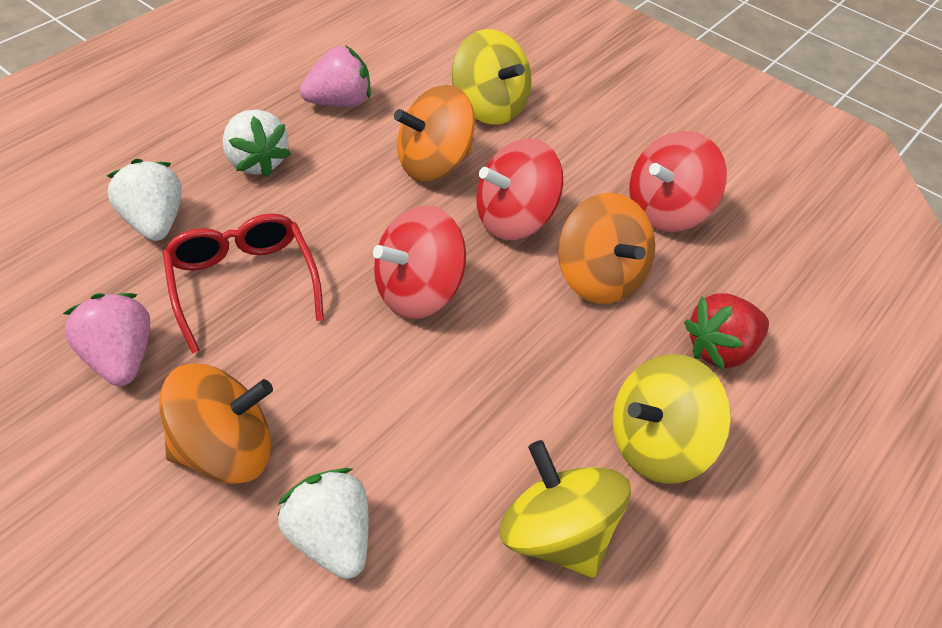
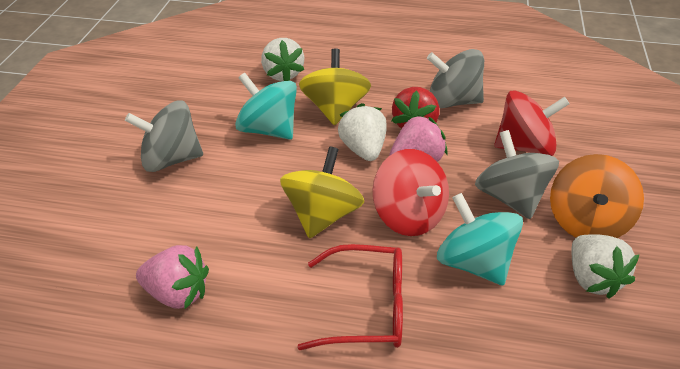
grey spinning top: none = 0 -> [125,100,203,172] [427,49,484,108] [475,130,559,219] = 3
orange spinning top: [159,363,273,484] [394,85,475,181] [558,193,655,304] = 3 -> [550,154,644,238] = 1
red spinning top: [373,205,466,319] [476,138,563,240] [630,131,727,232] = 3 -> [372,149,449,236] [494,90,570,156] = 2
turquoise spinning top: none = 0 -> [235,73,297,140] [437,193,523,286] = 2
yellow spinning top: [452,29,532,125] [499,440,631,578] [613,354,731,484] = 3 -> [280,146,364,238] [299,48,371,125] = 2

